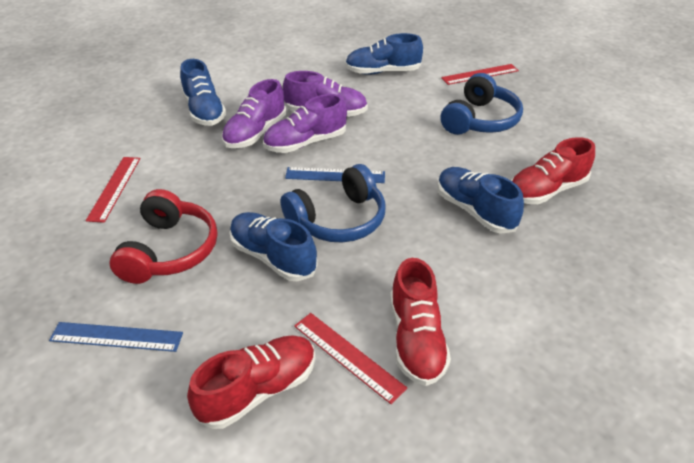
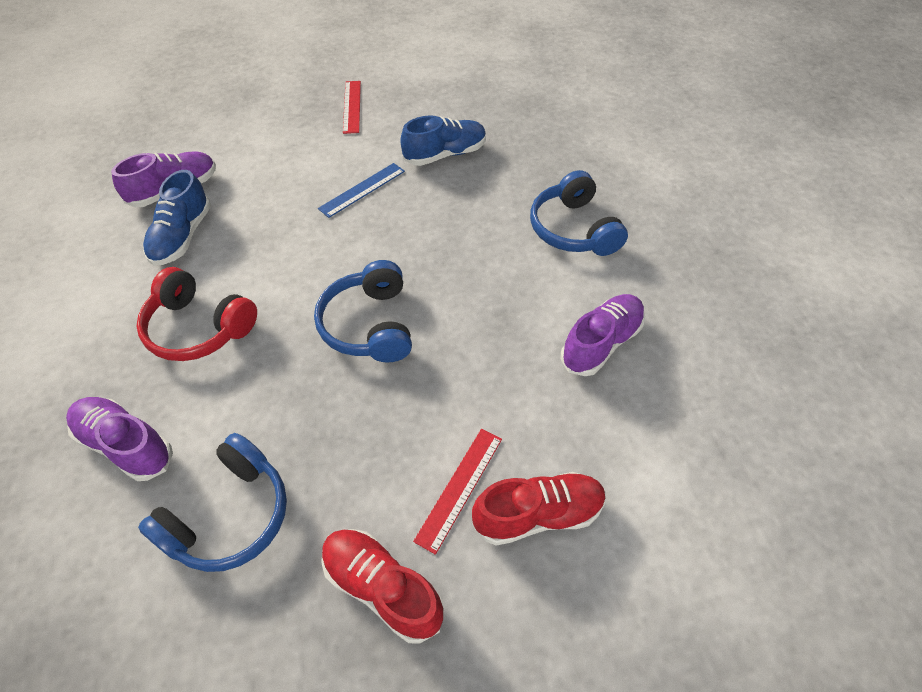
blue headphones: [281,164,386,243] [441,73,523,135] = 2 -> [138,433,287,572] [314,260,412,362] [530,170,628,256] = 3
blue ruler: [49,322,183,352] [285,167,385,183] = 2 -> [318,163,405,218] = 1
blue shoe: [180,59,226,126] [229,212,318,281] [345,33,423,75] [437,167,524,234] = 4 -> [143,170,211,266] [400,115,486,166] = 2
red ruler: [86,157,141,223] [294,313,407,404] [441,64,519,85] = 3 -> [343,81,361,134] [413,429,502,555] = 2
red shoe: [187,336,315,429] [390,258,451,386] [511,137,595,204] = 3 -> [321,529,444,644] [472,472,606,546] = 2

